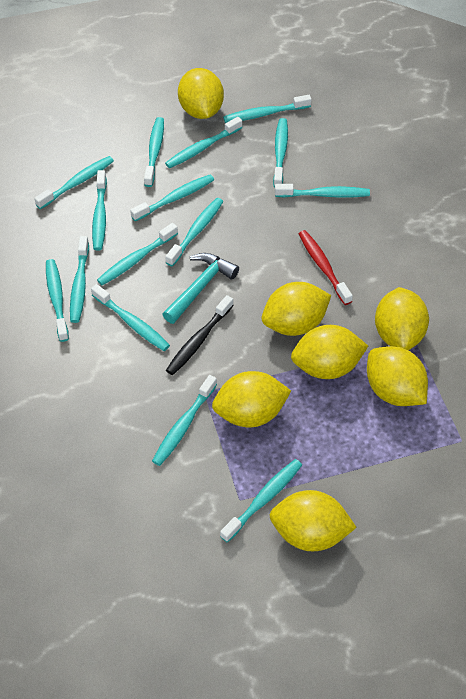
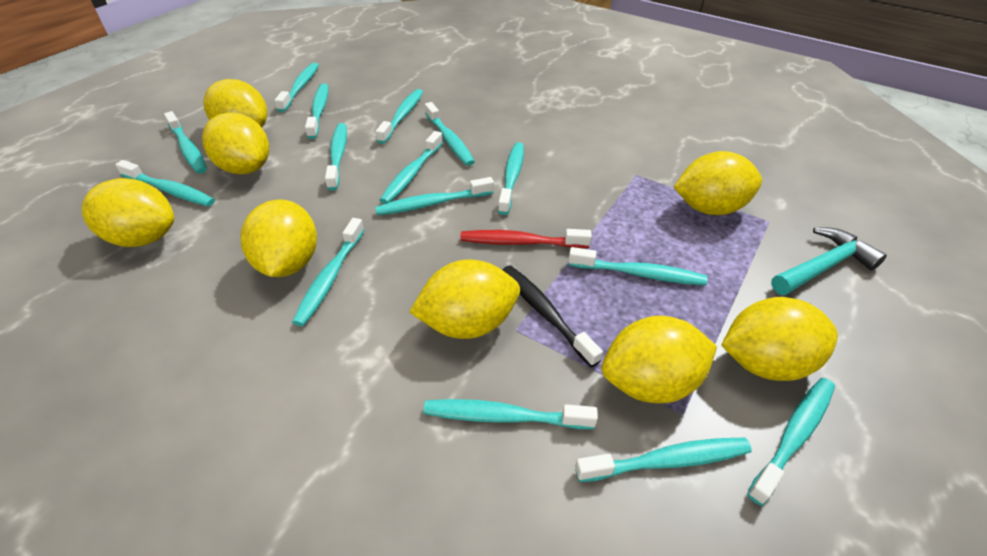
yellow lemon: [178,68,224,119] [212,371,291,427] [262,282,331,336] [269,490,357,551] [291,325,368,379] [367,346,428,406] [375,287,429,350] = 7 -> [82,178,174,247] [202,113,269,174] [203,79,267,128] [241,199,317,277] [409,260,520,339] [602,316,717,403] [674,151,762,215] [721,297,838,381] = 8

